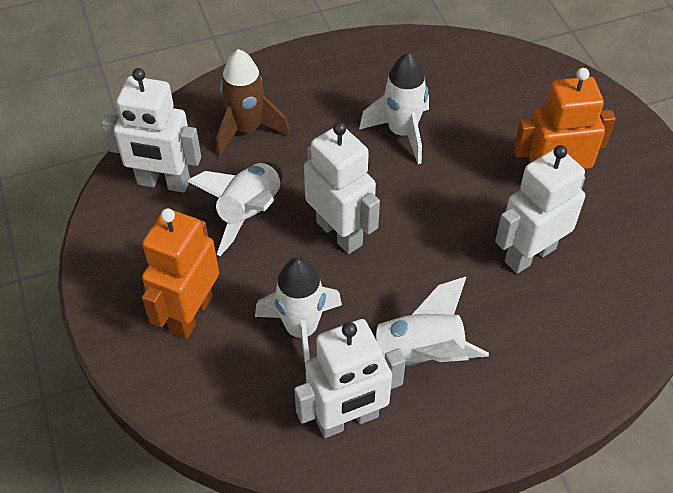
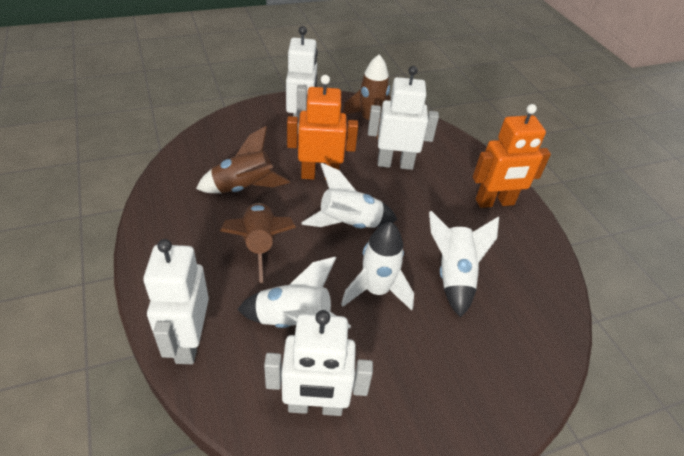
brown rocket: [216,49,290,157] = 1 -> [196,126,290,193] [220,203,296,283] [343,54,391,139] = 3

